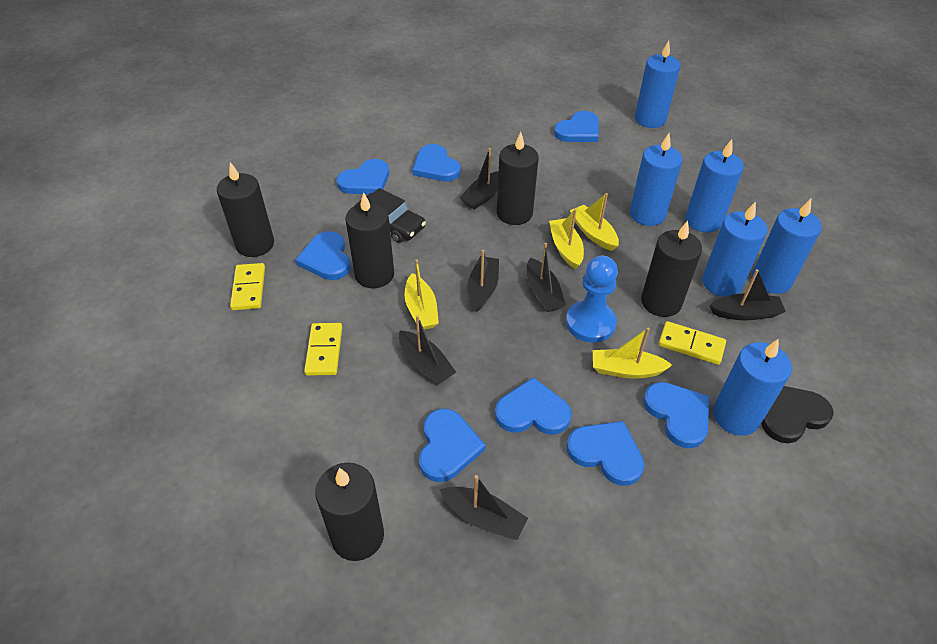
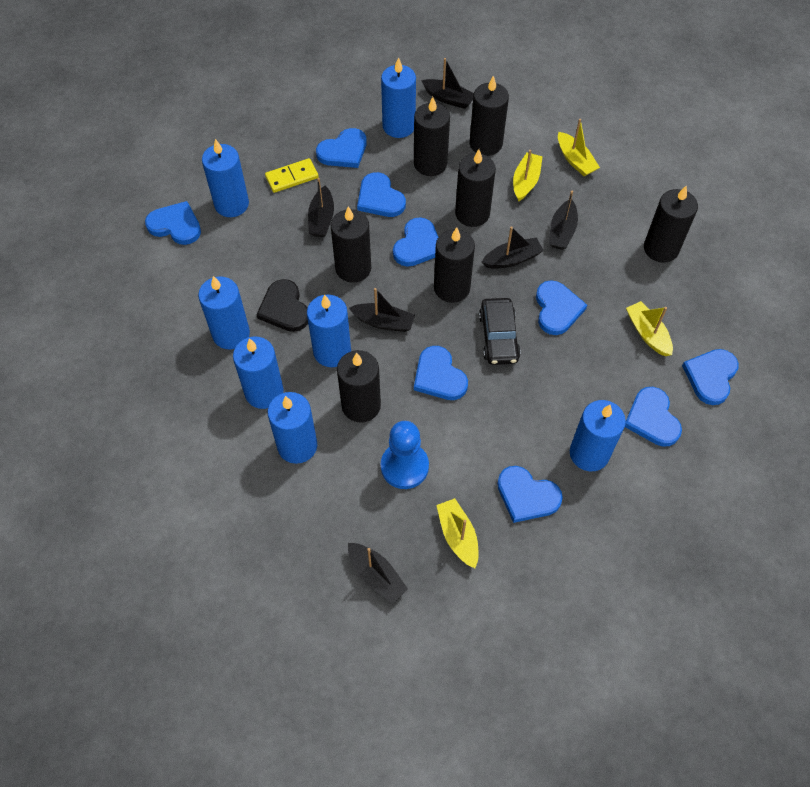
black candle: [217,162,274,257] [315,463,384,561] [345,192,394,288] [497,132,539,225] [641,221,702,317] = 5 -> [331,206,371,283] [337,350,381,422] [414,97,450,176] [434,227,475,303] [455,149,496,227] [470,76,509,156] [644,186,698,263] = 7
blue candle: [630,133,683,226] [635,41,680,128] [686,139,744,233] [702,201,768,297] [713,339,792,436] [752,199,822,294] = 6 -> [198,276,250,349] [202,139,249,217] [233,337,284,409] [268,392,317,464] [307,295,351,367] [381,57,416,138] [570,400,626,471] = 7
blue heart: [295,231,351,280] [337,159,389,194] [412,144,461,181] [419,409,486,482] [495,377,572,435] [554,111,599,142] [566,421,644,486] [643,382,709,448] = 8 -> [145,201,201,245] [316,128,367,168] [357,172,406,217] [393,218,438,267] [414,346,468,400] [497,466,563,523] [536,280,587,335] [625,387,682,447] [682,349,739,405] = 9
yellow domino: [230,263,265,310] [304,323,342,376] [658,321,726,365] = 3 -> [265,158,319,193] = 1

